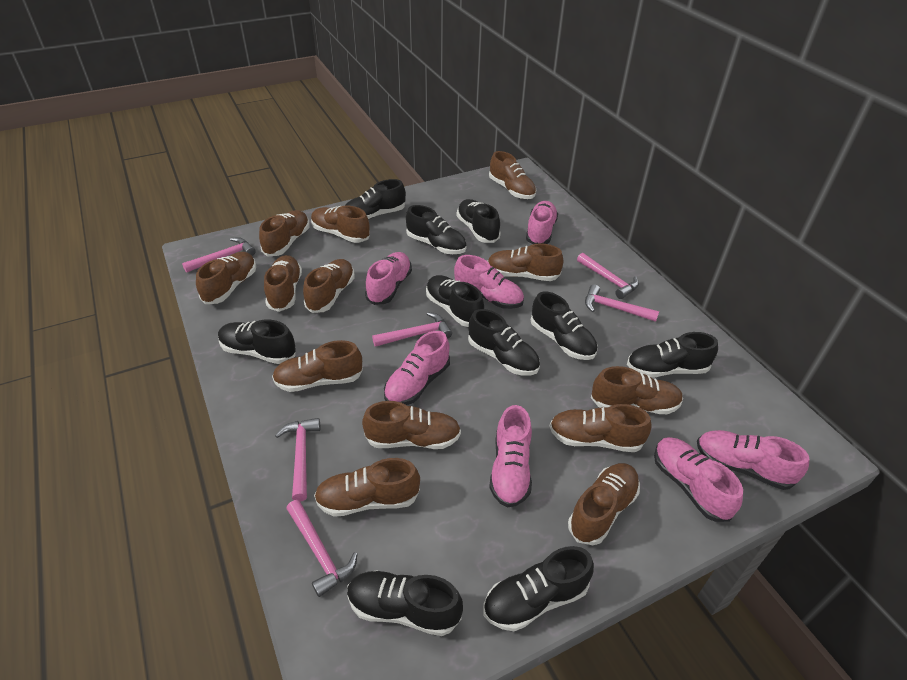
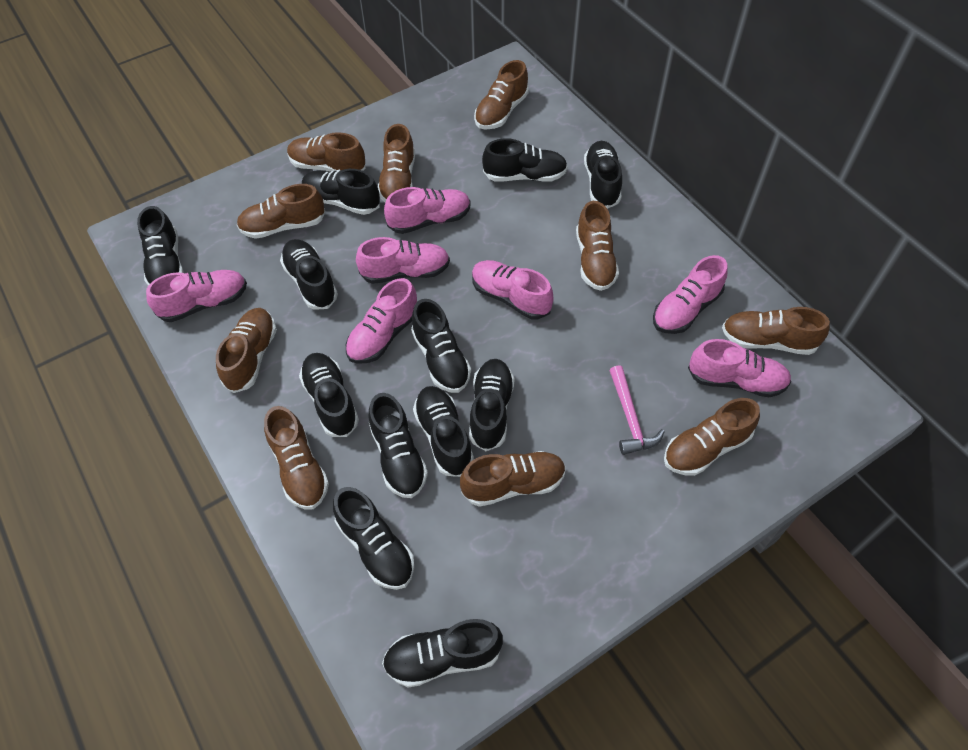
black shoe: [218,319,296,364] [345,179,406,219] [347,570,463,636] [406,205,467,254] [426,275,484,327] [457,199,501,243] [468,309,540,375] [483,546,594,631] [531,292,597,360] [627,332,718,378] = 10 -> [137,206,184,285] [280,239,338,310] [299,353,359,437] [302,169,380,215] [333,487,414,590] [369,393,428,498] [382,619,503,687] [411,299,471,393] [413,386,474,477] [469,359,515,451] [482,138,568,182] [584,141,622,209] = 12
brown shoe: [196,252,256,304] [259,210,310,257] [264,255,302,312] [272,340,363,392] [303,259,355,313] [311,206,370,243] [314,458,420,517] [362,401,461,449] [488,243,564,281] [489,151,536,199] [550,404,652,452] [568,463,640,545] [591,366,683,414] = 13 -> [216,308,277,393] [237,184,325,239] [264,406,329,509] [287,132,366,172] [378,124,415,202] [460,451,566,507] [474,60,529,129] [576,201,619,291] [664,398,760,476] [722,307,830,355] = 10
pink hammer: [182,237,256,273] [275,418,321,501] [286,500,358,597] [372,312,452,347] [577,253,639,299] [585,284,659,322] = 6 -> [609,365,665,455] = 1

